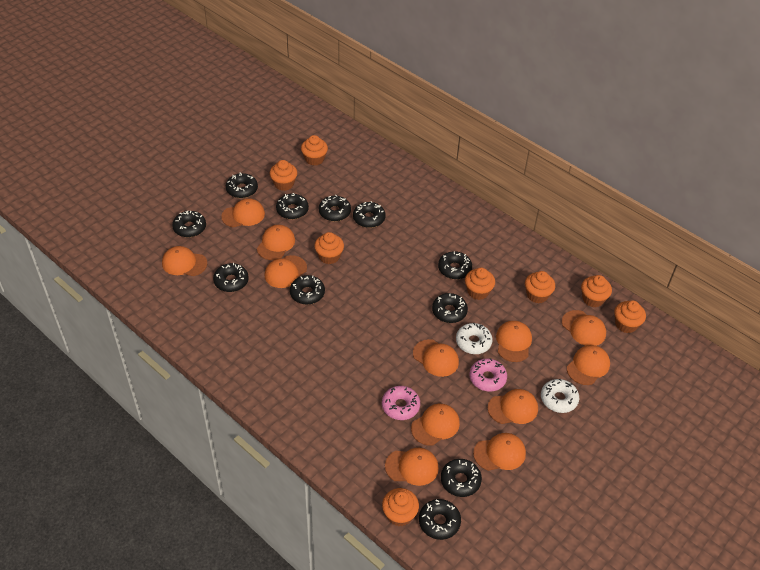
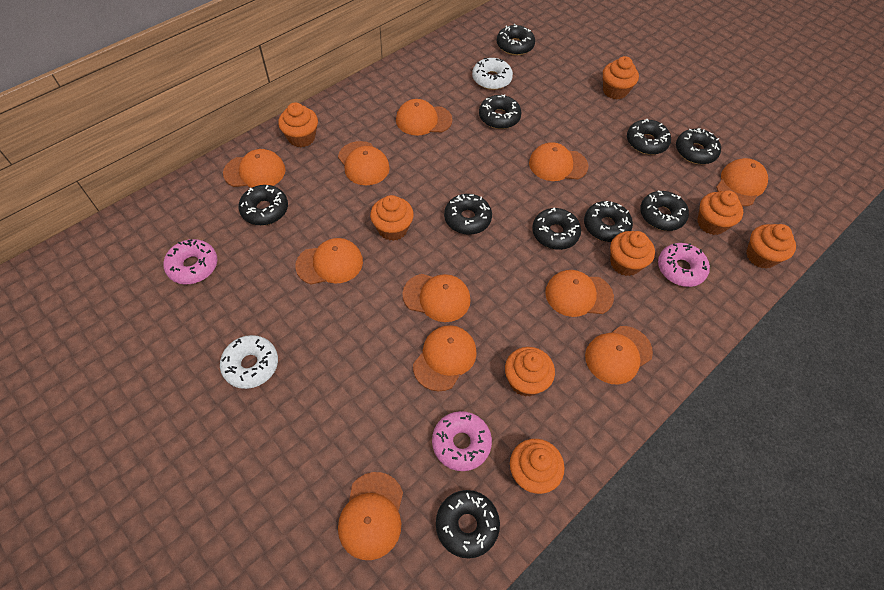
black donut: [172,211,206,237] [213,263,249,292] [226,173,258,198] [276,193,309,219] [290,275,325,305] [319,195,351,221] [353,201,386,228] [419,499,461,540] [432,293,468,323] [438,251,472,279] [441,459,482,497] = 11 -> [239,185,288,225] [436,490,500,559] [444,194,492,235] [479,94,522,129] [497,24,535,55] [532,208,581,250] [584,201,633,242] [627,119,671,155] [640,190,689,231] [676,128,721,164] = 10
orange cap: [162,246,207,276] [221,198,265,227] [257,225,295,260] [264,255,307,288] [385,448,439,486] [411,404,460,446] [413,339,459,377] [473,433,526,471] [488,389,538,424] [496,321,532,362] [562,310,606,346] [567,345,610,385] = 12 -> [223,149,286,188] [295,238,363,285] [338,141,390,185] [338,472,403,560] [396,99,452,136] [402,274,471,322] [413,325,477,391] [529,142,588,181] [545,270,614,317] [585,326,653,385] [716,158,768,206] = 11
pink donut: [382,386,420,420] [470,358,507,392] = 2 -> [163,239,218,284] [432,411,492,471] [658,243,710,287] = 3

